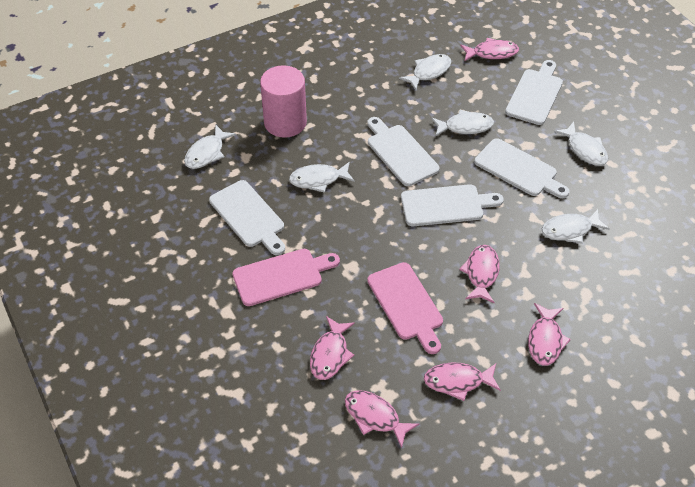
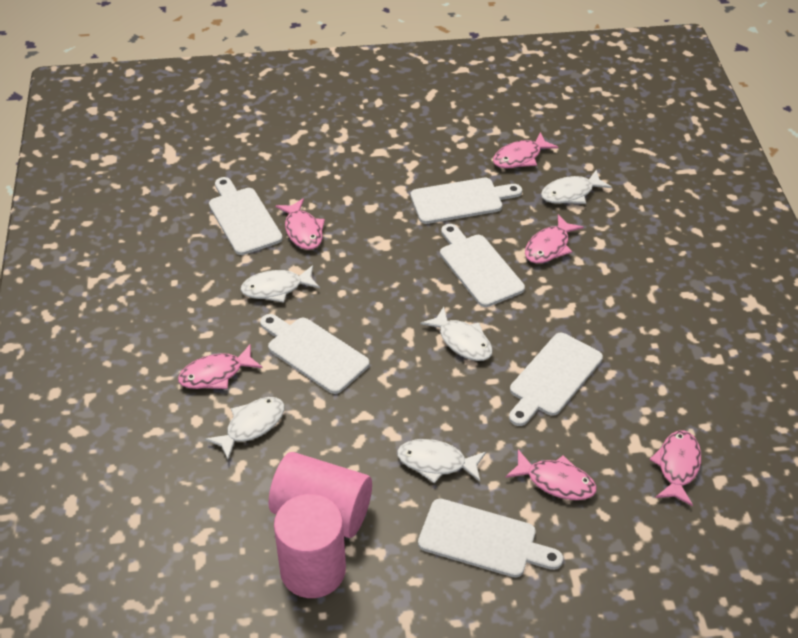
pink cutting board: [232,249,340,306] [367,262,443,354] = 2 -> none = 0
pink cylinder: [260,65,307,138] = 1 -> [269,452,372,538] [274,494,346,598] = 2
white cutting board: [209,180,285,255] [368,117,440,186] [401,184,504,226] [474,138,570,198] [505,60,563,125] = 5 -> [209,177,283,255] [260,314,369,394] [410,178,522,224] [418,498,563,578] [440,224,525,307] [509,333,603,426] = 6
white fish: [184,125,236,169] [289,162,355,193] [399,54,451,90] [431,110,494,137] [542,209,610,244] [554,122,608,166] = 6 -> [205,397,284,460] [241,265,320,303] [397,439,486,483] [420,307,493,361] [541,169,612,204] = 5

